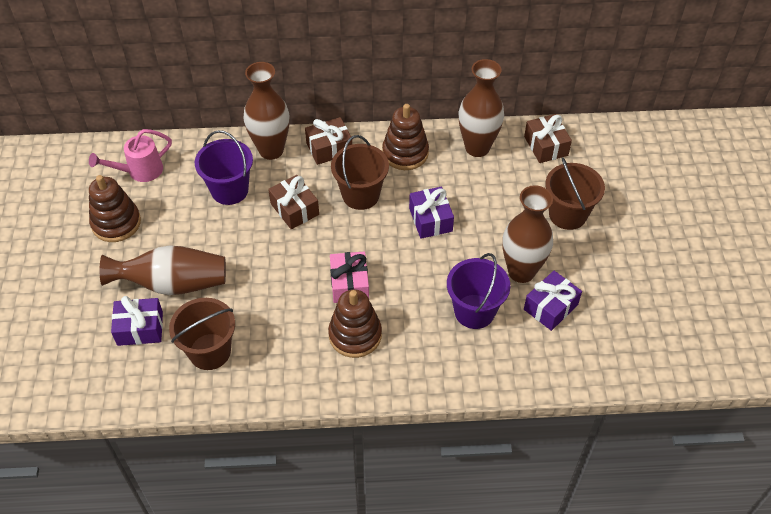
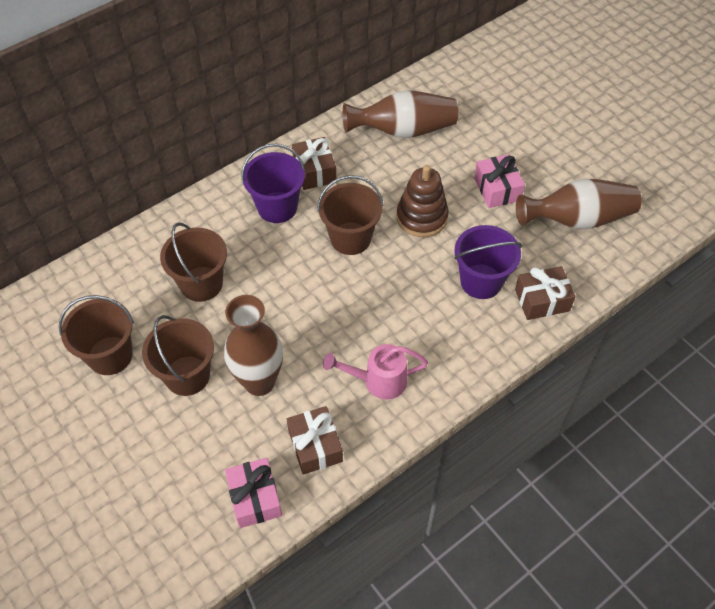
brown bucket: [169,298,235,370] [331,135,389,210] [545,158,605,230] = 3 -> [59,295,134,375] [142,315,214,396] [160,223,227,302] [317,175,384,255] = 4
brown stacking toy: [89,175,141,242] [328,289,382,358] [382,104,429,170] = 3 -> [396,165,449,237] = 1
brown vase: [100,245,226,295] [244,62,290,160] [458,59,504,157] [502,185,553,283] = 4 -> [224,295,283,396] [343,90,458,138] [516,179,642,229] = 3
pink gift: [330,252,369,303] = 1 -> [225,458,282,528] [474,154,525,208] = 2
purple gift: [111,296,163,346] [409,187,454,239] [524,271,582,331] = 3 -> none = 0

